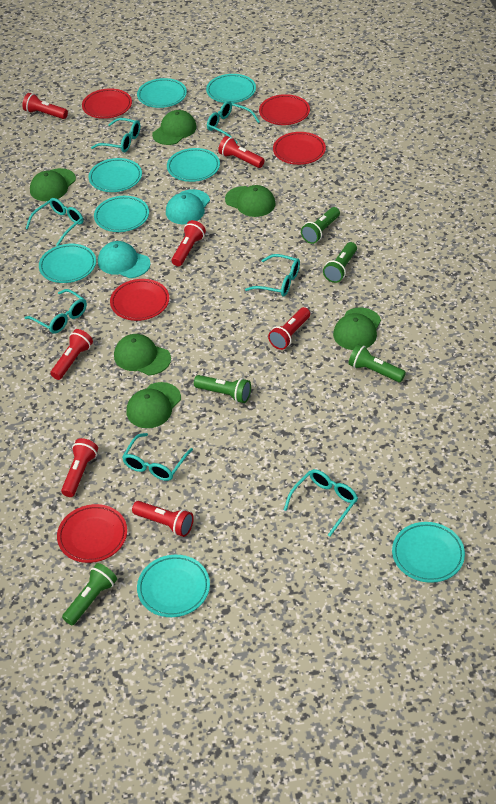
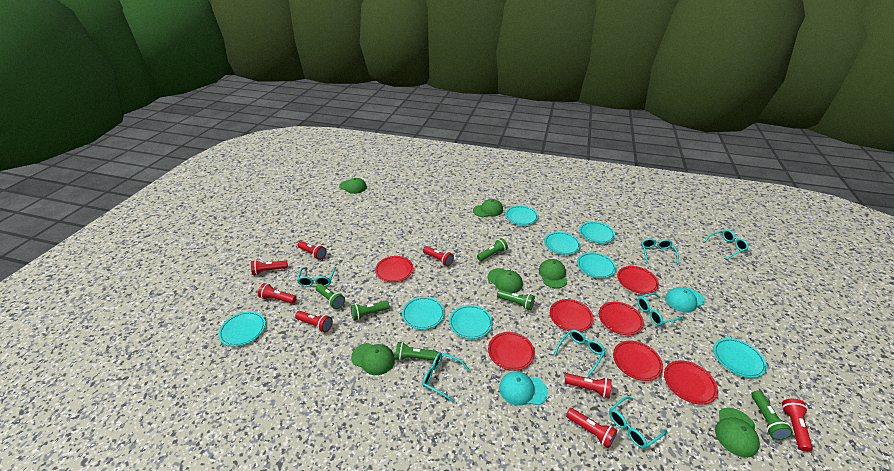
green flashlight: [62,563,117,625] [194,375,251,403] [301,207,340,244] [323,242,357,283] [348,344,406,382] = 5 -> [316,284,345,309] [351,301,390,320] [395,342,437,361] [477,238,508,261] [497,290,535,310] [751,391,793,440] = 6
red flashlight: [22,93,68,119] [50,329,93,380] [61,438,98,497] [132,501,194,537] [172,220,206,266] [218,136,265,168] [268,307,310,350] = 7 -> [251,260,288,275] [258,283,297,304] [295,311,333,332] [298,241,327,260] [423,246,454,266] [565,373,612,398] [566,408,617,449] [782,399,813,452] = 8
red plate: [57,504,127,563] [82,88,132,119] [110,279,169,321] [259,94,310,125] [273,132,326,165] = 5 -> [375,256,413,282] [488,332,535,371] [550,299,593,332] [599,302,644,335] [613,341,663,381] [617,266,659,294] [664,360,718,405] = 7

